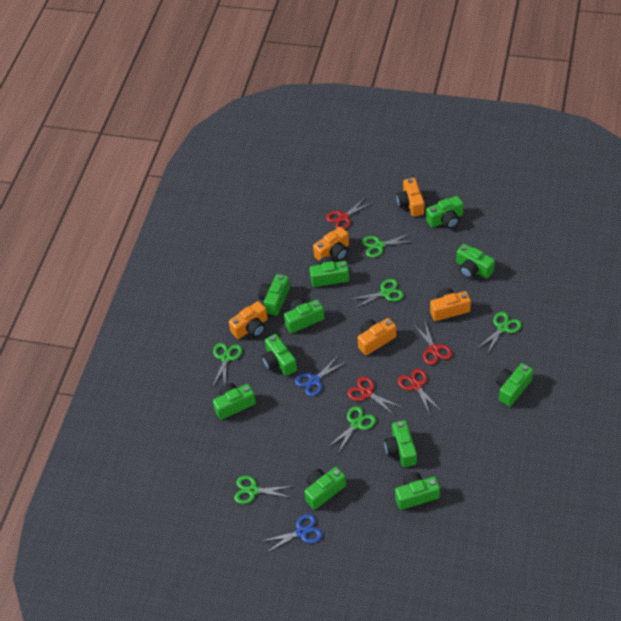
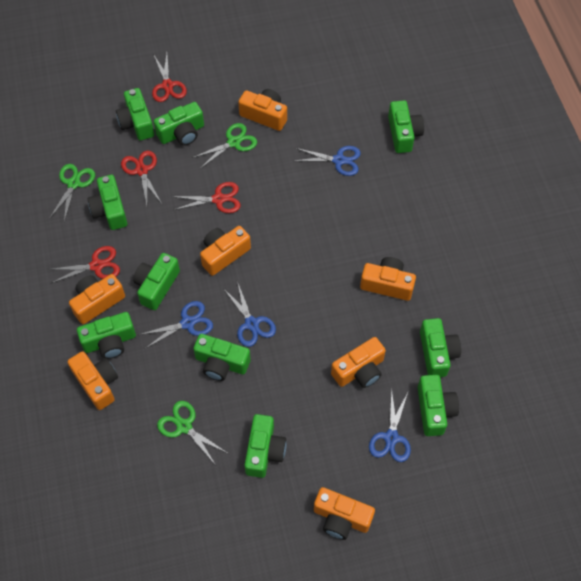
blue scissors: [262,514,322,553] [295,357,346,396] = 2 -> [139,301,213,349] [223,281,276,347] [294,146,361,176] [369,388,411,462] = 4
green camera: [213,383,256,420] [258,274,290,316] [262,334,297,376] [284,299,324,333] [304,467,346,510] [310,256,349,287] [384,420,417,467] [395,472,440,510] [426,196,464,228] [456,244,495,279] [496,363,533,406] = 11 -> [77,312,136,359] [88,175,127,230] [116,88,154,141] [133,253,180,310] [154,102,204,146] [193,334,251,381] [244,414,287,478] [388,100,424,153] [418,375,459,436] [420,318,461,377] = 10
green scissors: [213,343,242,386] [234,476,293,504] [328,406,376,453] [352,279,404,309] [362,233,415,258] [478,312,522,354] = 6 -> [49,164,95,222] [157,401,227,464] [192,123,257,169] = 3
orange camera: [229,301,268,339] [313,227,349,261] [358,318,396,355] [396,178,424,217] [430,288,471,321] = 5 -> [68,351,118,410] [69,274,125,324] [200,226,251,276] [238,89,287,131] [314,487,375,540] [331,337,386,388] [360,257,416,301] = 7

